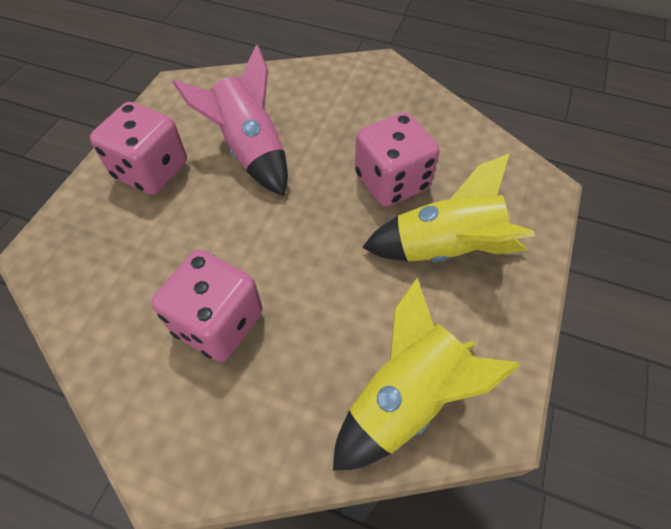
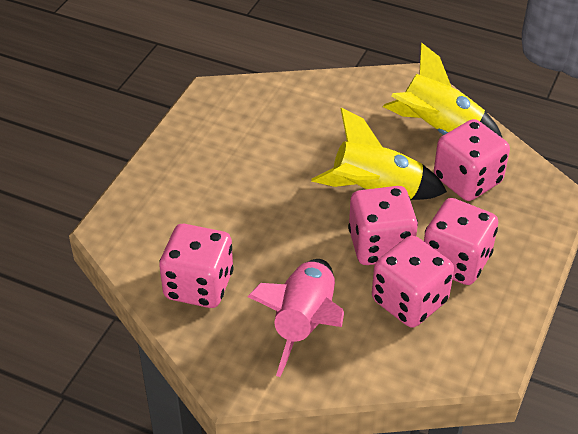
pink dice: [90,102,187,195] [151,250,262,362] [355,112,440,207] = 3 -> [159,224,234,308] [348,186,418,265] [372,235,454,328] [424,198,498,285] [434,119,510,201] = 5

